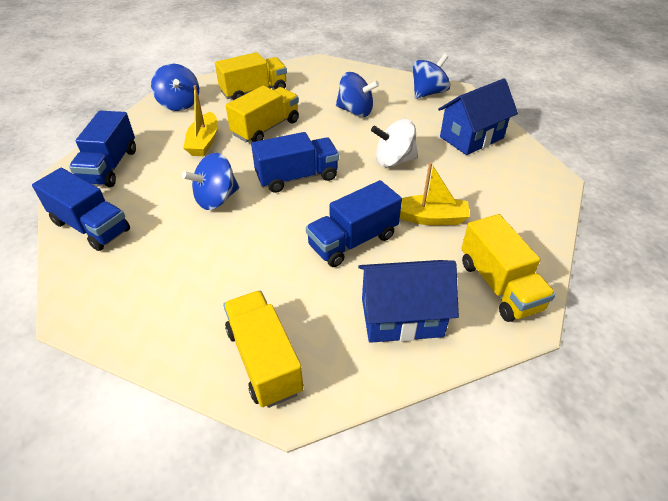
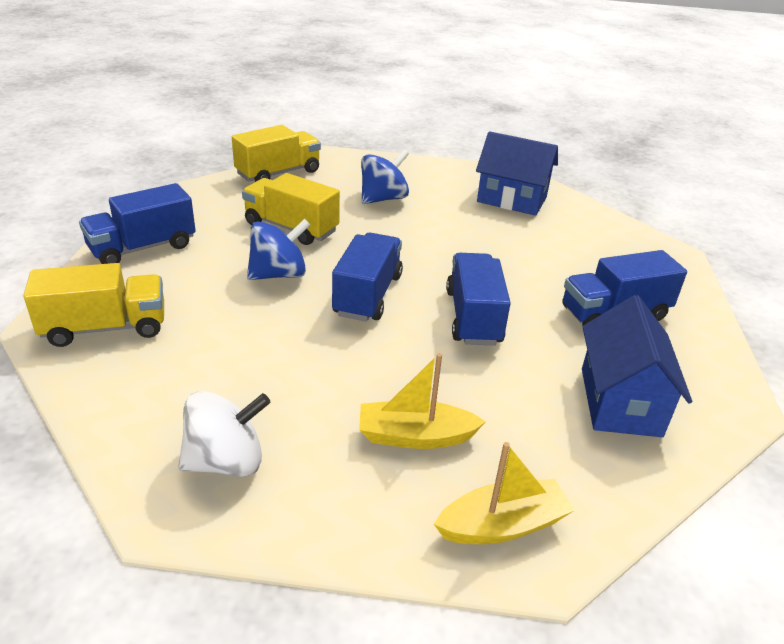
blue spinning top: [151,64,199,111] [182,153,239,210] [336,72,379,117] [412,53,450,99] = 4 -> [247,219,310,280] [361,149,409,204] = 2
yellow truck: [215,52,287,100] [223,291,303,408] [226,86,299,142] [461,214,556,322] = 4 -> [23,263,164,347] [232,125,321,182] [242,173,340,245] = 3

